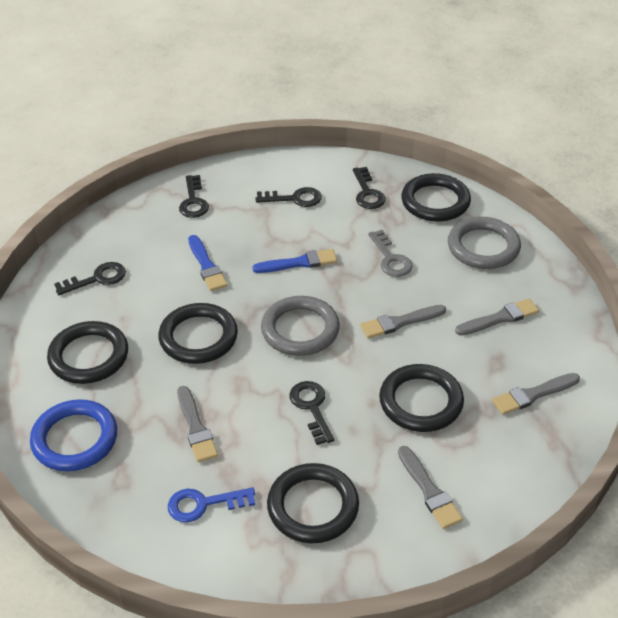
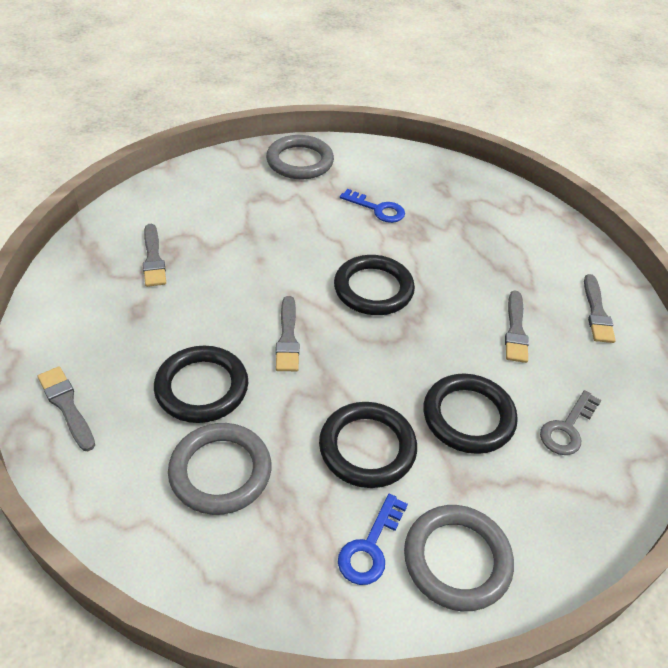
black key: [54,262,126,295] [179,175,209,218] [255,187,322,207] [290,381,334,445] [353,167,386,209] = 5 -> none = 0
black ring: [47,321,128,384] [158,303,238,364] [267,463,359,543] [379,364,464,432] [401,173,471,222] = 5 -> [154,346,248,423] [319,402,417,488] [334,255,415,315] [423,374,518,454] = 4
blue brush: [188,235,228,291] [252,249,337,273] = 2 -> none = 0
blue key: [168,487,255,522] = 1 -> [338,494,408,585] [340,189,405,223] = 2
blue ring: [30,399,117,471] = 1 -> none = 0
grey ring: [261,296,340,356] [448,217,521,269] = 2 -> [168,423,271,515] [266,135,334,179] [404,505,514,611] = 3

